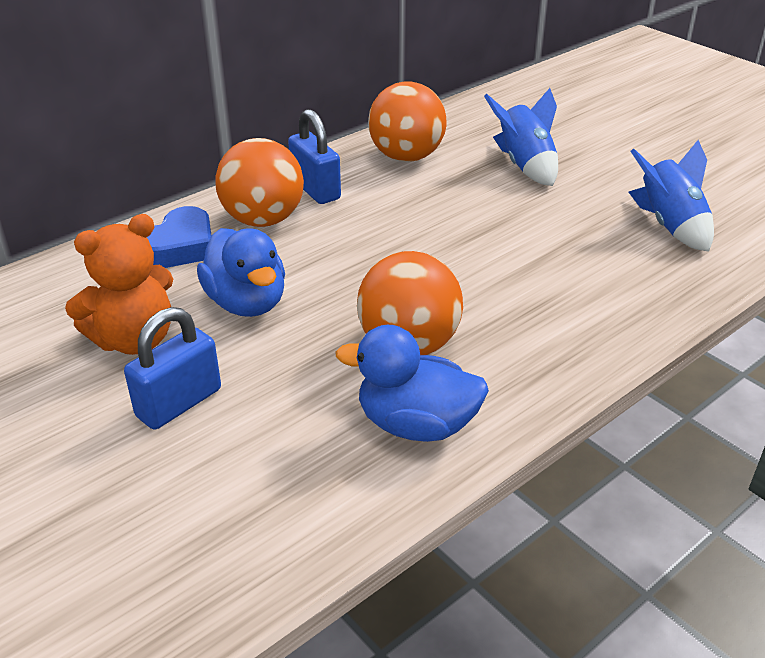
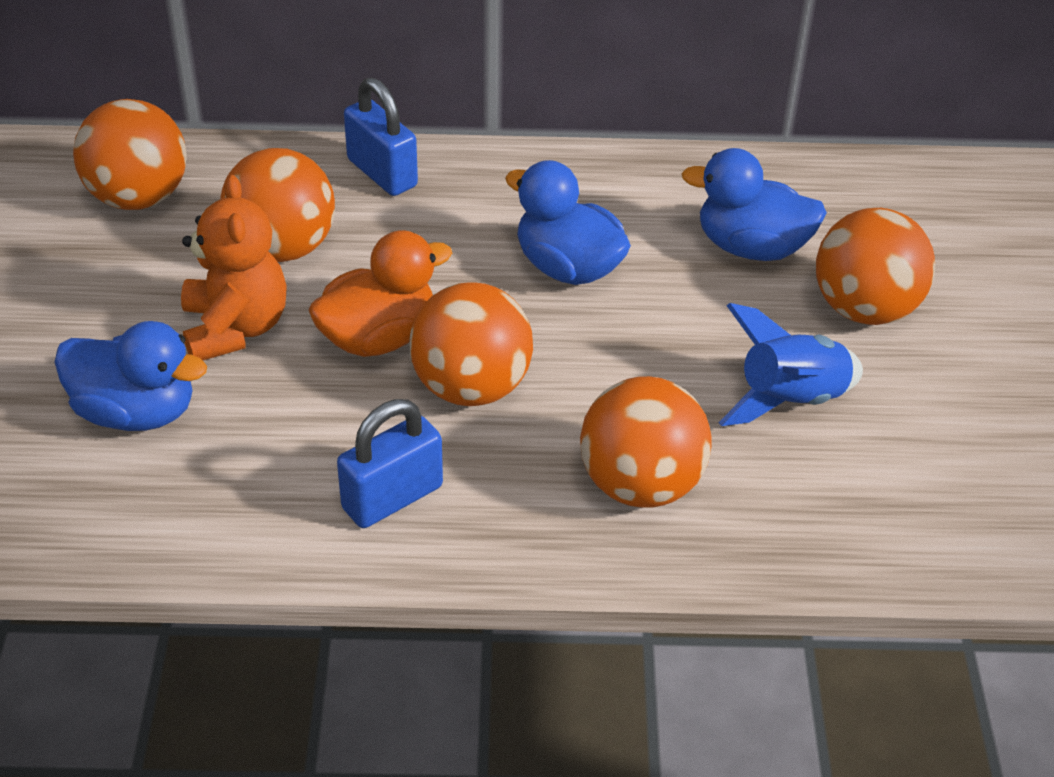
blue duck: [197,228,285,317] [335,325,489,442] = 2 -> [54,321,207,431] [505,160,631,285] [681,148,827,261] = 3
blue heart: [146,206,211,268] = 1 -> none = 0
blue rocket: [484,88,558,186] [629,140,714,252] = 2 -> [719,303,863,426] = 1
orange ball: [215,138,304,227] [357,251,463,355] [368,81,447,162] = 3 -> [73,99,187,210] [220,148,335,262] [409,282,533,406] [580,376,712,508] [816,208,935,325] = 5
orange duck: none = 0 -> [309,230,452,357] = 1

